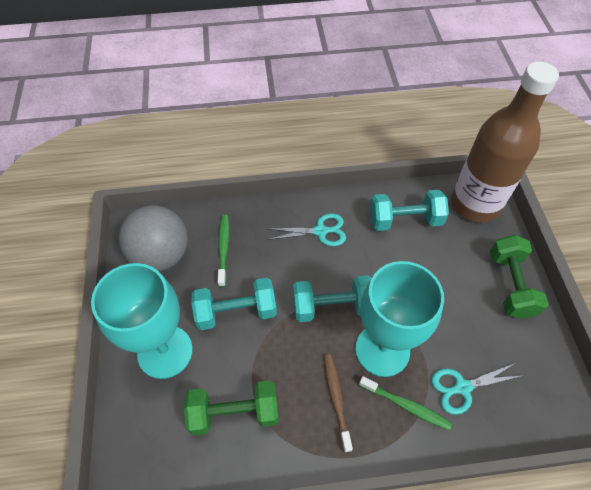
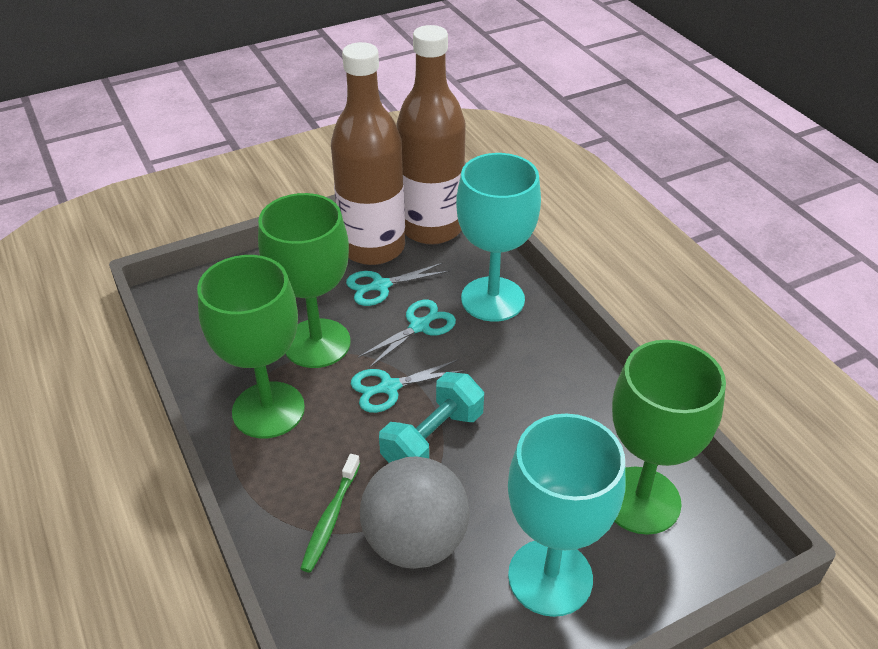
brown bottle: [451,62,559,223] = 1 -> [331,42,405,265] [396,25,466,245] = 2
brown toothbrush: [324,354,353,452] = 1 -> none = 0
green dumbbell: [184,380,279,435] [490,235,548,319] = 2 -> none = 0
green goblet: none = 0 -> [197,255,305,438] [258,193,351,368] [612,340,726,535] = 3
green toothbrush: [218,215,229,287] [359,376,452,431] = 2 -> [300,454,360,573] = 1
turquoise dumbbell: [192,278,277,330] [293,275,371,322] [370,190,449,231] = 3 -> [379,372,484,463] = 1
turquoise scissors: [267,213,346,246] [431,363,522,415] = 2 -> [346,263,449,306] [351,359,466,413] [358,300,456,368] = 3

